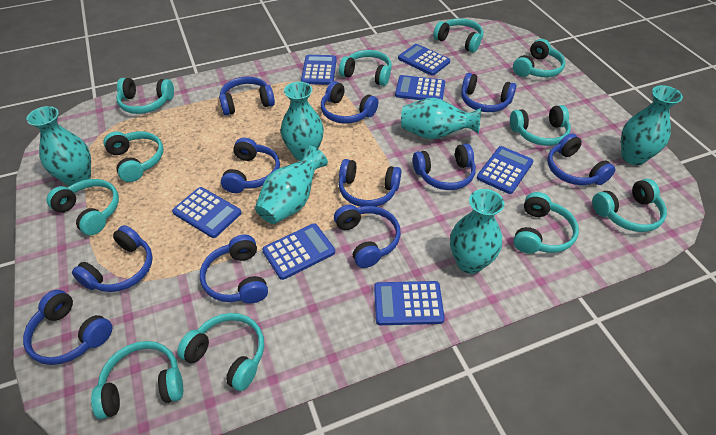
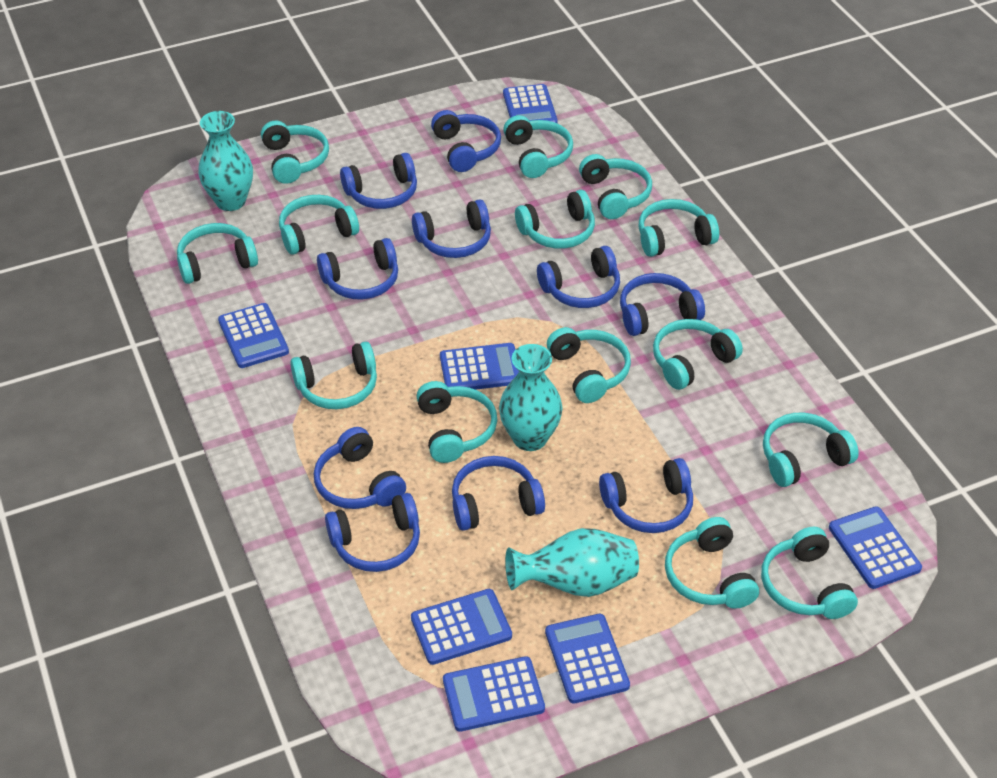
blue headphones: [23,290,113,365] [72,225,153,292] [200,235,268,304] [219,77,275,115] [221,138,280,193] [321,81,379,124] [334,205,401,268] [339,159,401,207] [413,144,476,190] [461,73,516,112] [547,133,616,185] = 11 -> [314,427,406,509] [317,238,398,300] [325,493,420,572] [340,153,417,209] [412,199,491,258] [431,110,501,172] [452,456,545,531] [537,246,620,308] [599,458,693,533] [620,273,705,336] = 10
turquoise headphones: [46,179,119,235] [91,341,183,419] [103,131,164,182] [116,78,174,114] [177,313,264,391] [339,50,392,86] [433,18,484,53] [510,105,571,146] [513,39,565,77] [513,192,579,254] [592,179,667,232] = 11 -> [177,223,258,284] [261,121,329,184] [279,195,359,255] [290,341,377,409] [416,381,497,463] [503,115,573,178] [515,190,595,249] [547,327,631,403] [579,154,652,219] [639,199,719,257] [653,319,743,390] [665,517,759,609] [761,527,858,619] [763,413,859,487] = 14
turquoise vase: [26,106,91,186] [255,145,328,224] [281,81,324,161] [401,98,481,139] [450,189,504,274] [621,85,683,165] = 6 -> [198,111,253,211] [499,344,563,451] [505,528,639,597] = 3

